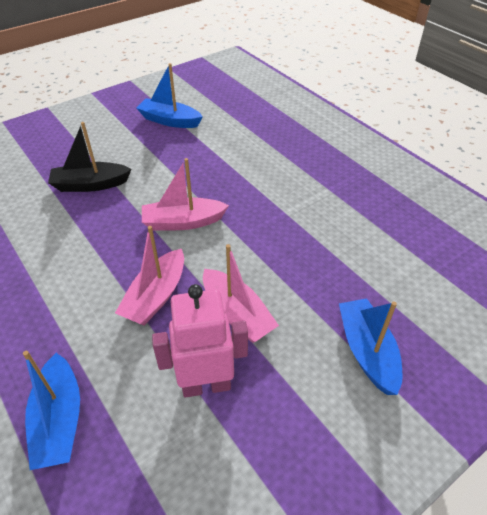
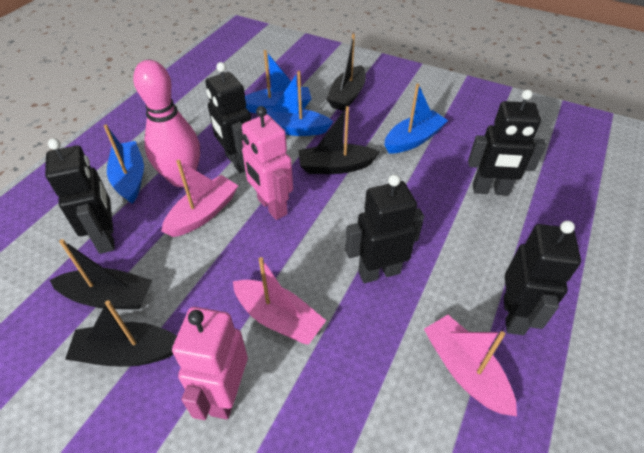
black boat: [48,122,131,192] = 1 -> [50,239,152,309] [65,300,177,367] [298,106,380,174] [326,34,366,111] = 4
black robot: none = 0 -> [45,138,115,254] [205,62,251,173] [345,174,424,283] [468,89,546,196] [504,220,581,335] = 5
blue boat: [23,351,80,470] [136,63,203,128] [339,298,403,395] = 3 -> [104,124,144,204] [245,50,312,114] [258,71,333,136] [384,84,448,154] = 4
pink bowling pin: none = 0 -> [133,60,200,187] = 1
pink robot: [152,284,248,398] = 1 -> [172,307,248,420] [242,106,293,220] = 2

